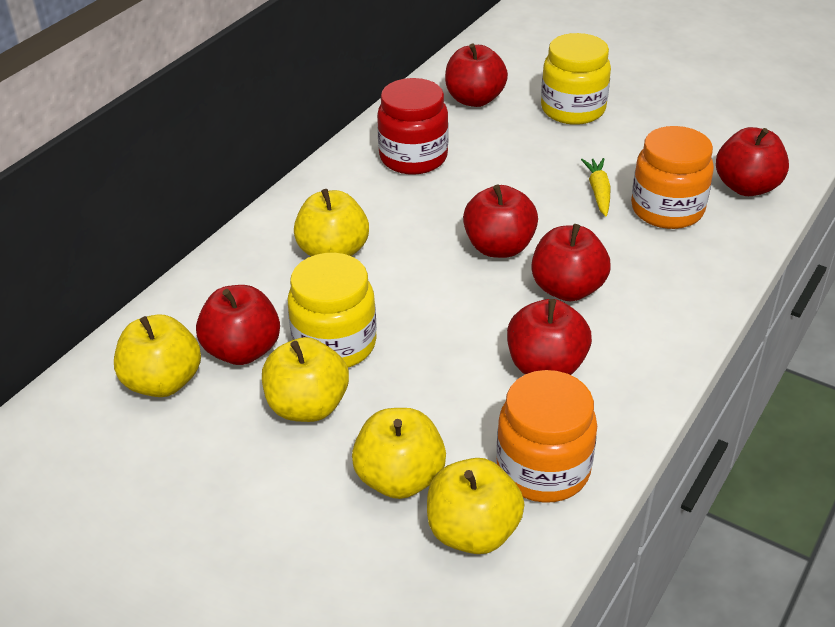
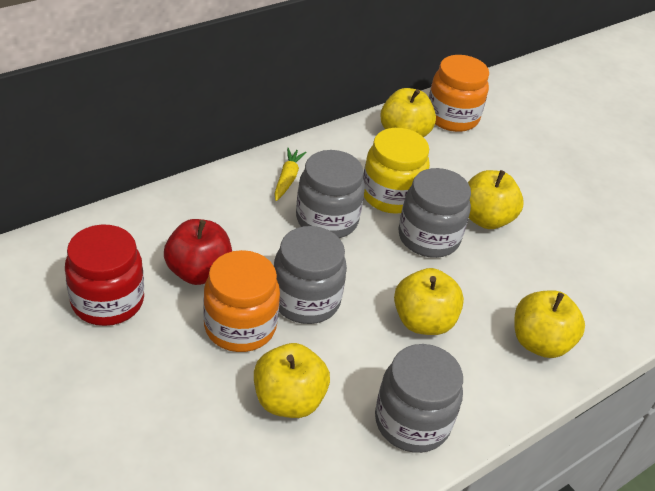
grey jar: none = 0 -> [274,226,347,324] [296,150,365,238] [375,344,463,453] [398,168,471,258] = 4
red apple: [196,285,280,365] [445,43,508,107] [463,185,538,258] [507,299,592,375] [531,224,611,301] [716,127,789,196] = 6 -> [164,219,232,285] = 1
yellow jar: [288,253,377,367] [541,33,611,125] = 2 -> [363,128,430,214] = 1

